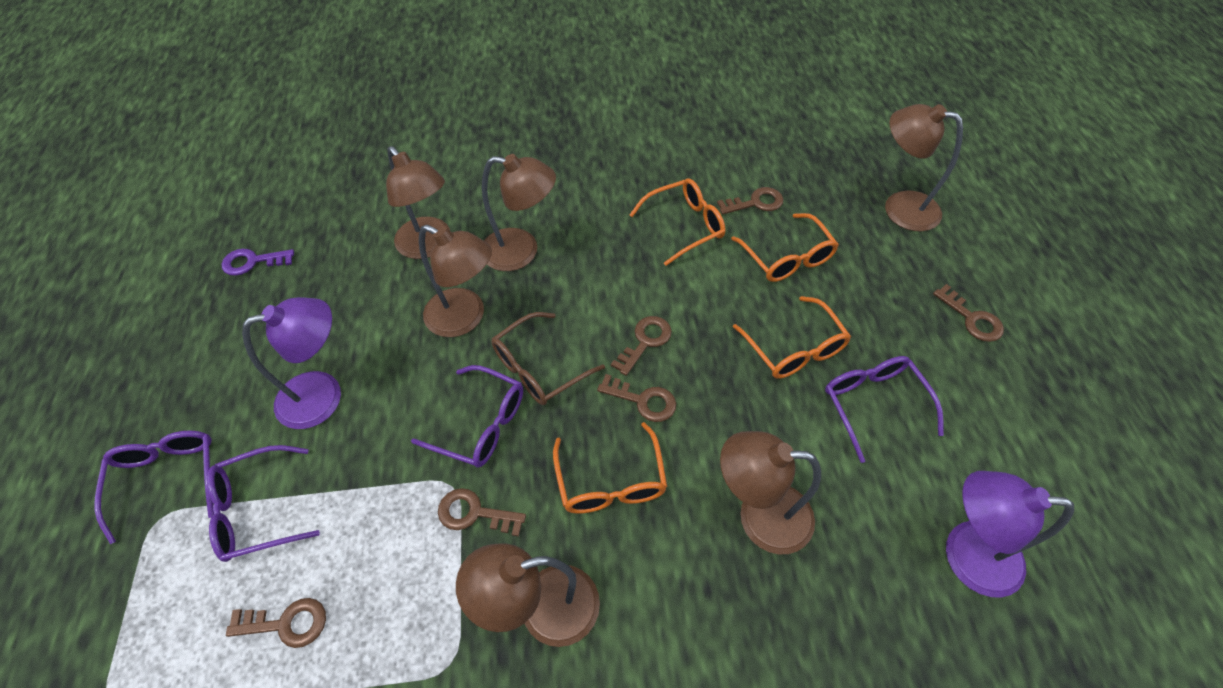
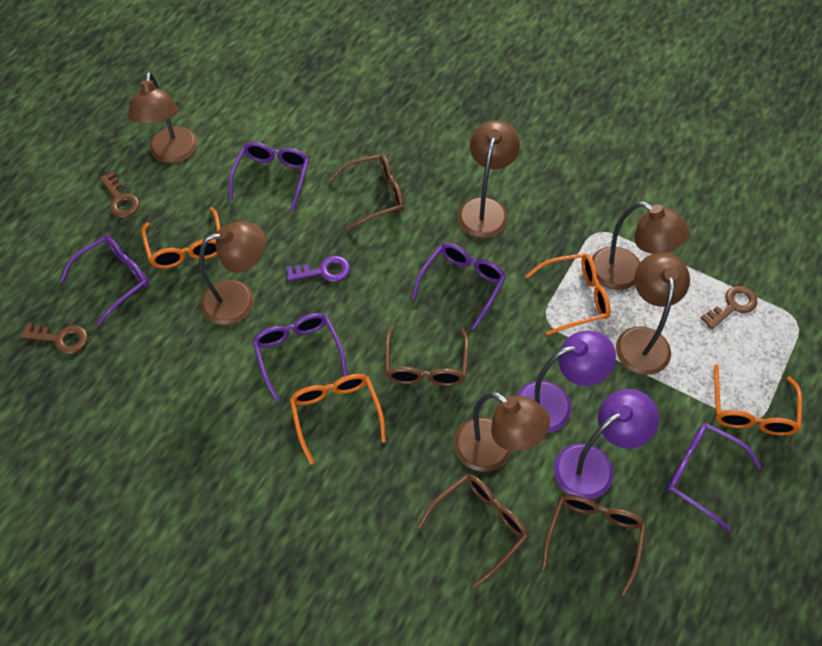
brown glasses: [491,312,605,405] = 1 -> [329,154,404,231] [385,325,469,386] [417,474,528,588] [542,494,646,596] = 4
brown key: [226,598,326,648] [438,488,526,537] [597,374,676,422] [611,316,672,376] [717,187,783,215] [933,284,1004,342] = 6 -> [21,323,88,354] [100,172,140,218] [700,286,757,329] = 3
purple glasses: [94,431,214,544] [207,445,320,562] [411,365,523,468] [825,356,944,463] = 4 -> [60,235,149,325] [229,142,309,212] [253,313,348,401] [412,243,506,330] [667,423,762,531] = 5

